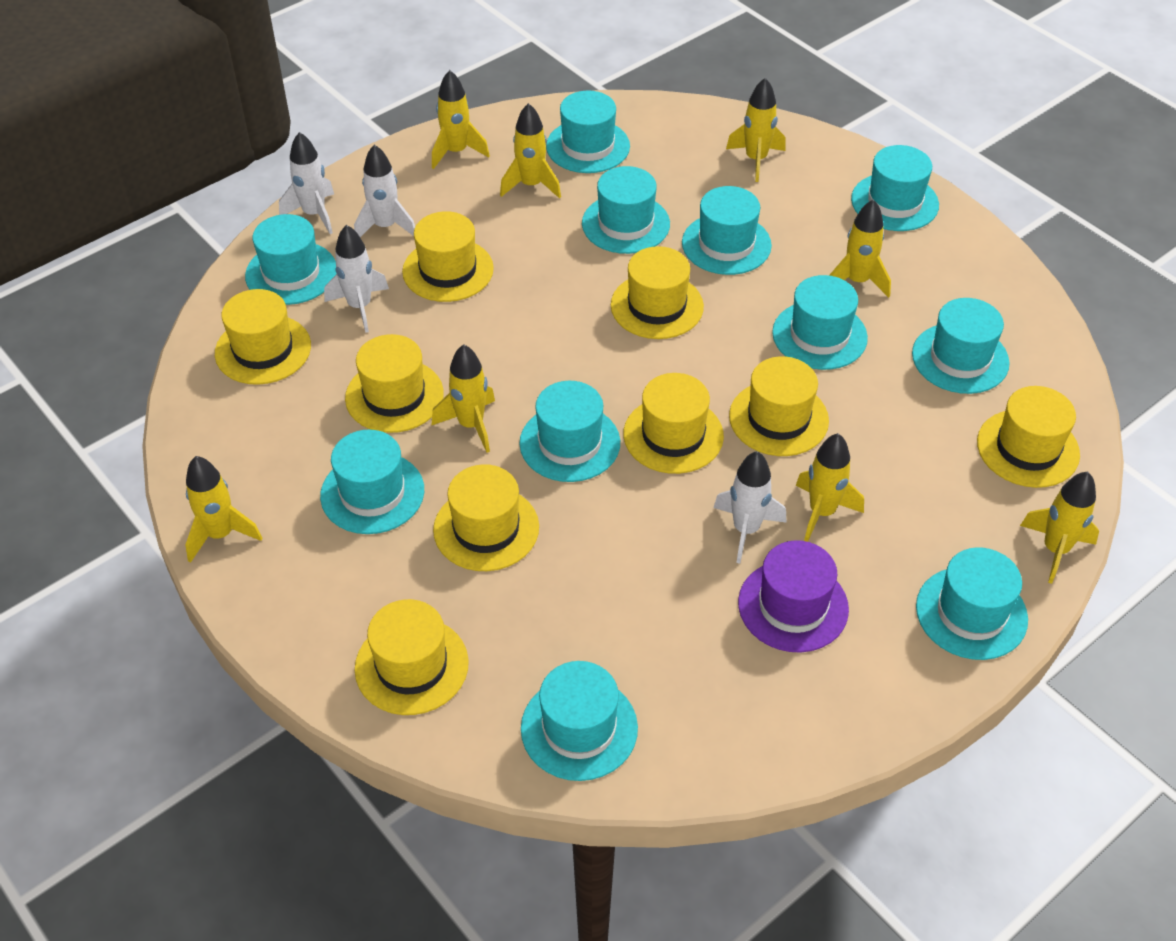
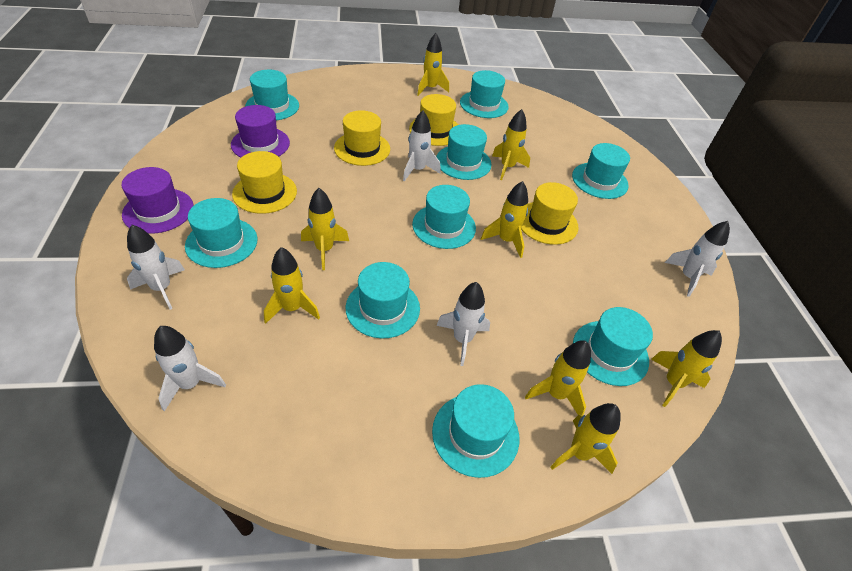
purple hat: [738,540,849,653] = 1 -> [121,167,193,234] [231,105,290,157] = 2
turquoise hat: [245,214,337,305] [320,429,424,534] [519,381,620,482] [521,661,638,781] [546,91,630,173] [582,166,670,254] [682,186,772,275] [772,275,868,370] [851,145,939,231] [912,298,1010,394] [916,547,1028,660] = 11 -> [185,198,258,268] [245,70,299,120] [346,262,420,338] [412,185,476,249] [432,384,519,478] [436,124,491,180] [460,70,509,118] [572,143,630,199] [573,307,653,386] = 9
white rocket: [279,132,334,234] [324,225,389,333] [354,144,415,237] [713,451,787,564] = 4 -> [127,225,185,310] [154,326,226,411] [403,110,441,181] [436,282,490,366] [665,221,730,297] = 5
yellow hat: [215,289,311,385] [345,334,444,433] [355,599,469,715] [402,211,494,302] [433,464,539,571] [611,246,704,339] [623,373,724,474] [729,356,829,456] [977,386,1080,488] = 9 -> [232,151,297,214] [334,110,390,166] [409,94,459,146] [521,182,578,245] = 4

